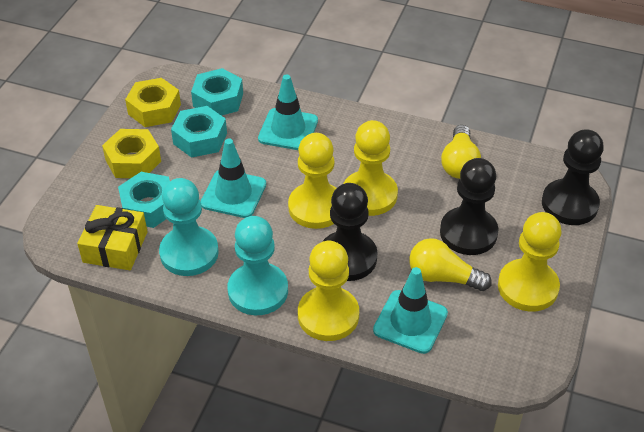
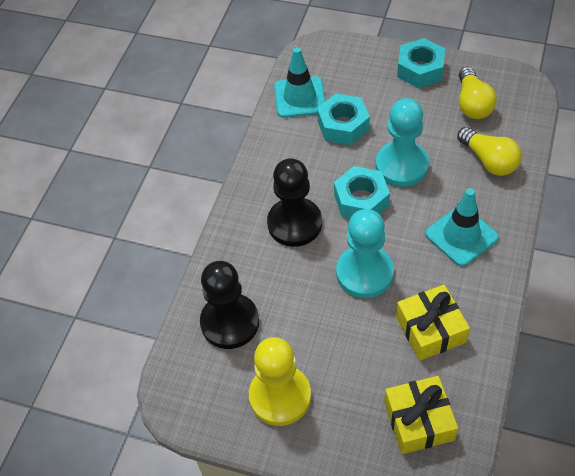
black pawn: [322,183,377,281] [440,158,498,255] [542,129,604,225] = 3 -> [200,261,259,349] [267,158,322,247] = 2
turquoise traffic cone: [201,139,266,218] [258,74,318,150] [373,267,448,354] = 3 -> [274,47,325,118] [425,188,499,266] = 2
yellow gift: [77,205,148,270] = 1 -> [384,376,458,454] [396,285,470,361] = 2
yellow nut: [102,129,161,178] [125,78,181,127] = 2 -> none = 0
yellow pawn: [288,133,336,229] [298,241,359,341] [343,120,398,216] [498,212,562,311] = 4 -> [249,337,311,426] = 1

